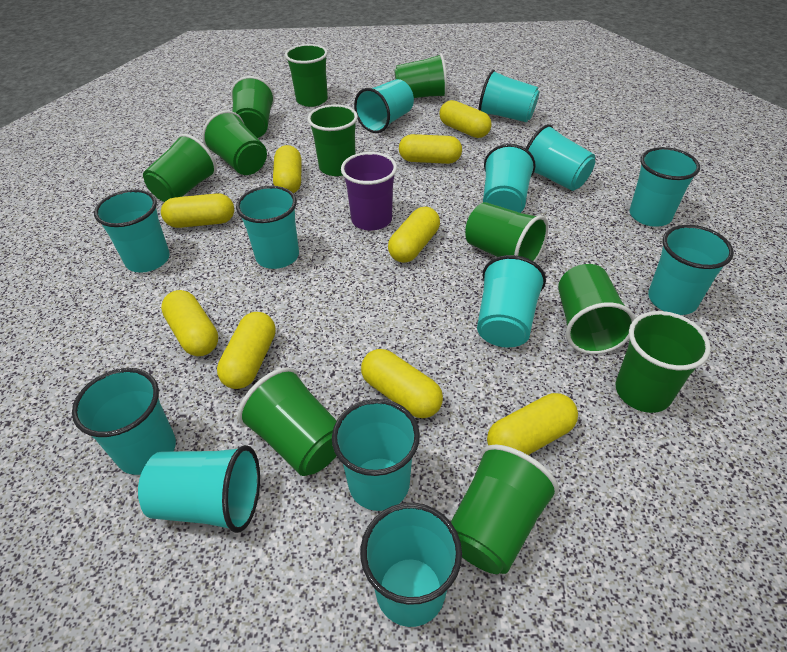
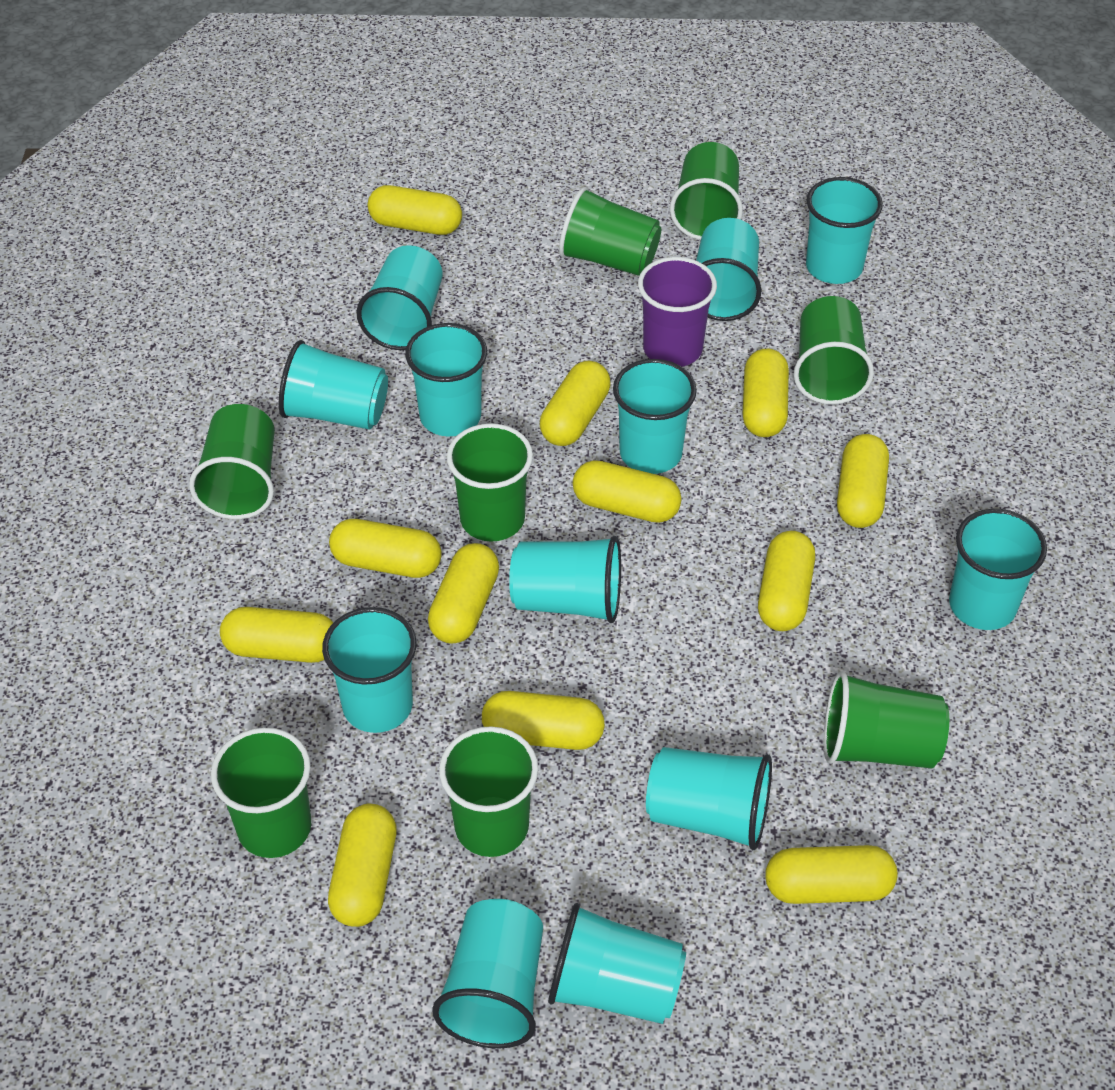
green cup: [143,134,217,202] [202,110,267,175] [231,76,275,138] [238,367,337,476] [285,44,328,107] [307,104,358,176] [394,53,448,98] [451,444,559,574] [465,202,548,262] [558,264,635,354] [616,311,711,413] = 11 -> [189,404,275,519] [211,728,311,858] [439,726,538,857] [447,423,533,542] [559,187,661,276] [670,142,743,240] [794,296,874,405] [824,671,949,768] = 8
turquoise cup: [72,368,176,475] [94,189,170,273] [138,445,260,533] [236,186,299,269] [332,399,420,511] [354,79,414,133] [360,503,462,627] [477,255,546,348] [479,70,539,122] [483,144,536,213] [526,124,595,191] [630,147,700,227] [648,225,734,315] = 13 -> [279,340,388,430] [322,607,416,733] [357,245,443,350] [405,323,487,436] [432,899,543,1048] [509,536,621,623] [548,903,686,1024] [613,359,697,474] [646,747,772,850] [696,218,762,321] [806,177,883,284] [949,509,1047,630] = 12
yellow capsule: [161,193,234,228] [161,290,218,356] [217,312,276,389] [273,145,301,193] [361,349,443,418] [388,207,440,263] [399,134,462,164] [439,100,492,138] [487,393,578,455] = 9 -> [220,607,333,663] [328,804,397,927] [329,519,442,578] [368,185,462,235] [428,543,499,644] [482,691,605,750] [540,361,611,446] [573,460,682,523] [743,349,789,437] [758,531,815,631] [765,845,898,904] [837,434,889,528] = 12

